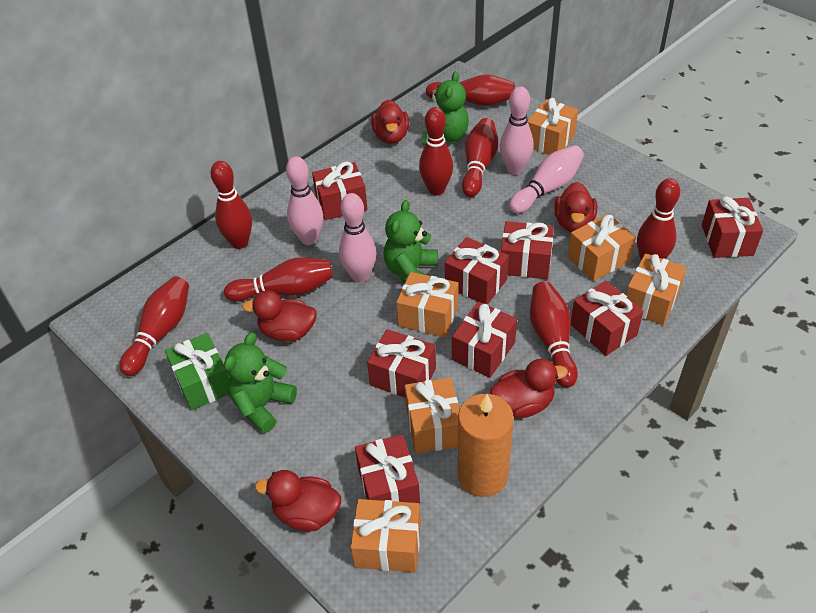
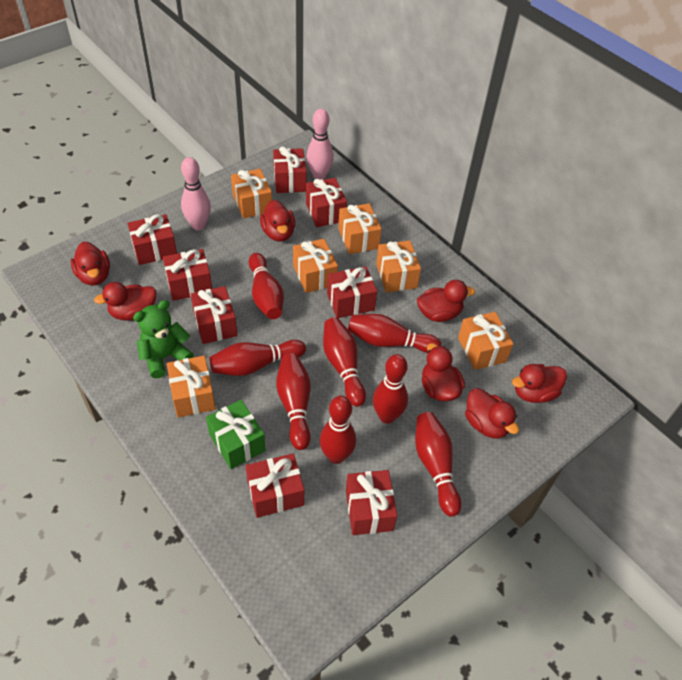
green teddy bear: [224,332,297,433] [384,200,438,283] [423,71,469,145] = 3 -> [133,300,194,379] = 1
orange candle: [458,394,514,497] = 1 -> none = 0
pink bowling pin: [286,157,323,245] [339,193,376,283] [500,87,533,175] [509,145,584,213] = 4 -> [181,157,211,230] [306,108,334,180] = 2
red duck: [242,290,317,342] [255,470,341,531] [371,100,409,144] [490,359,568,418] [554,182,597,232] = 5 -> [71,242,110,285] [94,282,156,321] [260,200,295,241] [417,280,475,322] [422,343,465,402] [465,388,519,439] [512,364,567,403] = 7

